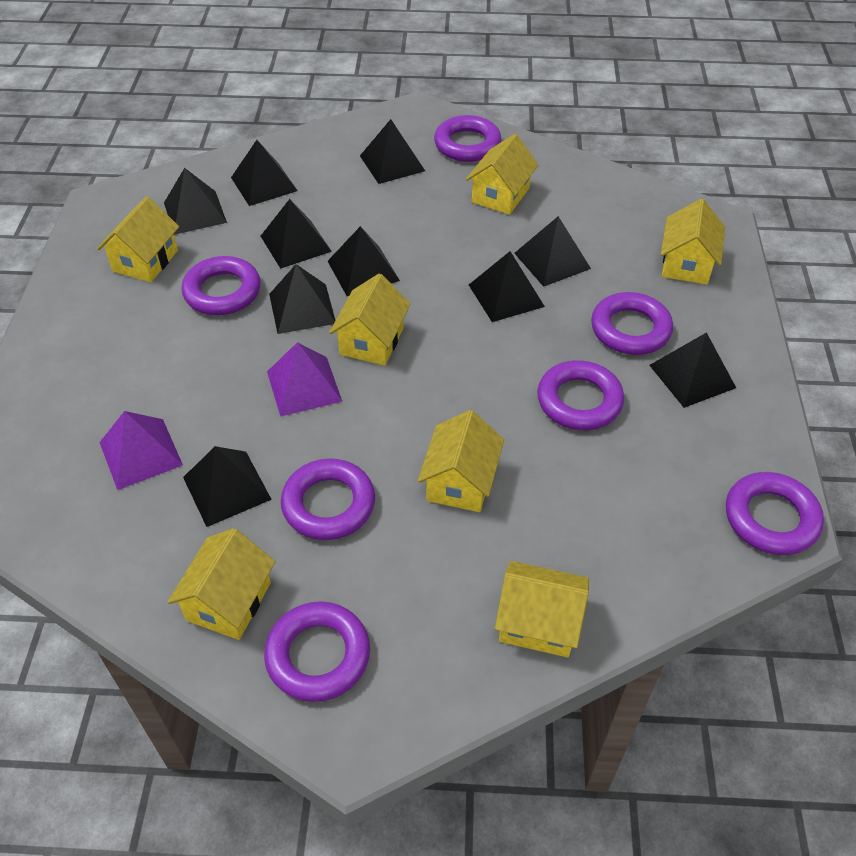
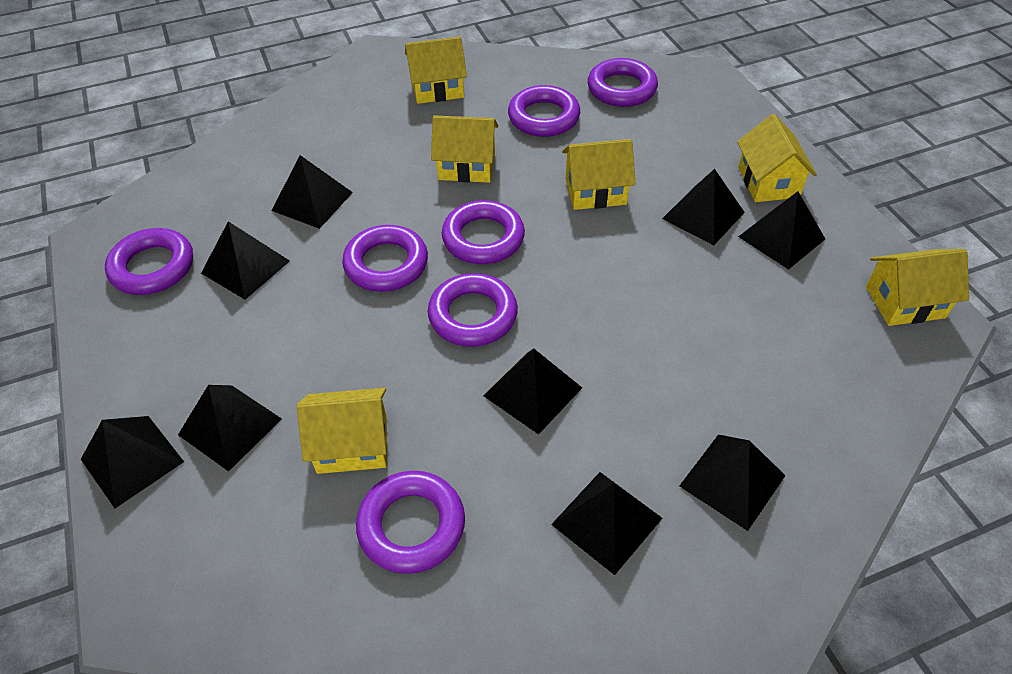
black pyramid: [164,168,227,235] [183,446,272,527] [231,140,298,206] [261,199,332,269] [269,264,335,334] [328,226,400,296] [360,119,425,184] [469,251,545,322] [514,216,591,287] [649,332,736,408] = 10 -> [81,416,184,508] [178,385,282,472] [201,221,290,300] [271,155,353,229] [483,349,582,435] [551,472,662,575] [662,169,745,245] [679,435,785,531] [738,191,825,270] = 9
purple pyramid: [99,411,183,490] [267,342,342,417] = 2 -> none = 0
yellow house: [97,196,179,282] [168,528,276,640] [329,274,411,366] [418,410,504,512] [466,134,538,215] [495,561,589,657] [661,199,725,285] = 7 -> [297,388,387,474] [405,37,467,104] [431,115,498,183] [562,139,636,210] [737,114,817,202] [866,249,969,326] = 6

